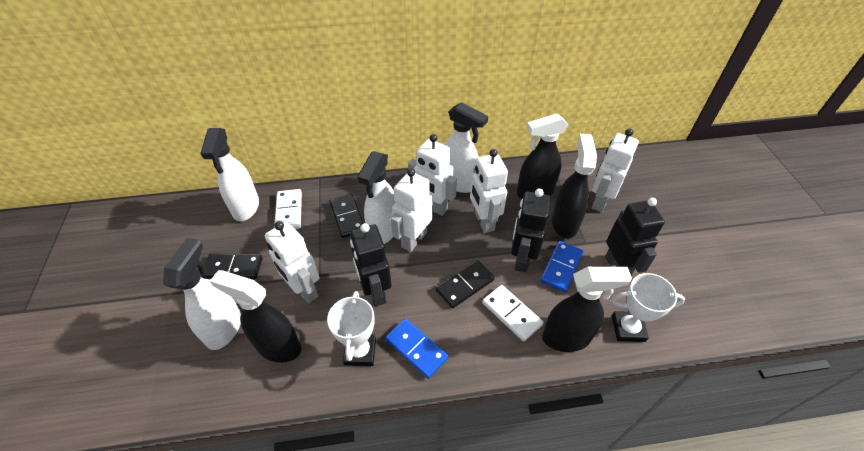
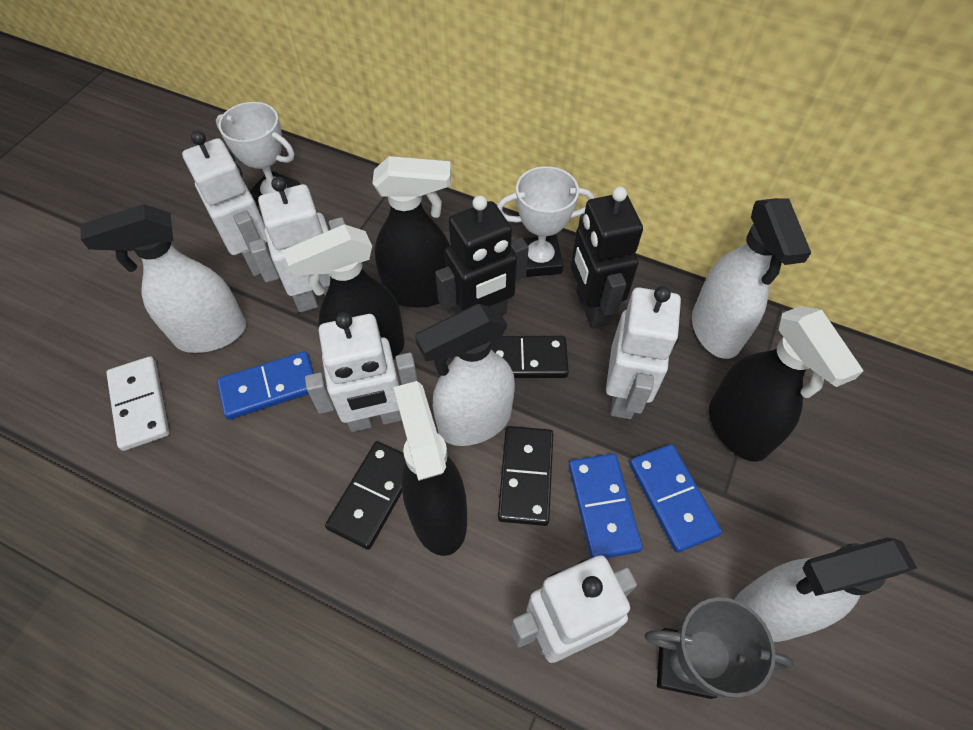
black robot: [350,223,392,307] [511,188,550,272] [605,198,665,275] = 3 -> [435,195,529,315] [571,187,643,329] = 2
blue domino: [385,319,448,379] [540,241,583,292] = 2 -> [217,351,314,420] [569,453,643,558] [629,444,722,553] = 3
grey trophy: none = 0 -> [645,597,794,699] = 1
white domino: [274,189,302,229] [482,285,544,341] = 2 -> [106,356,169,451] = 1

